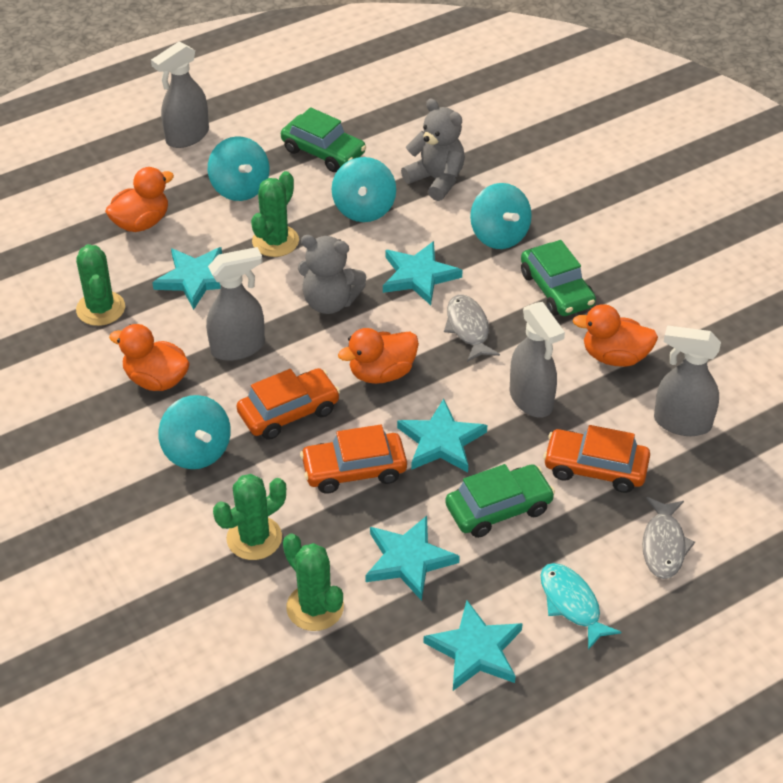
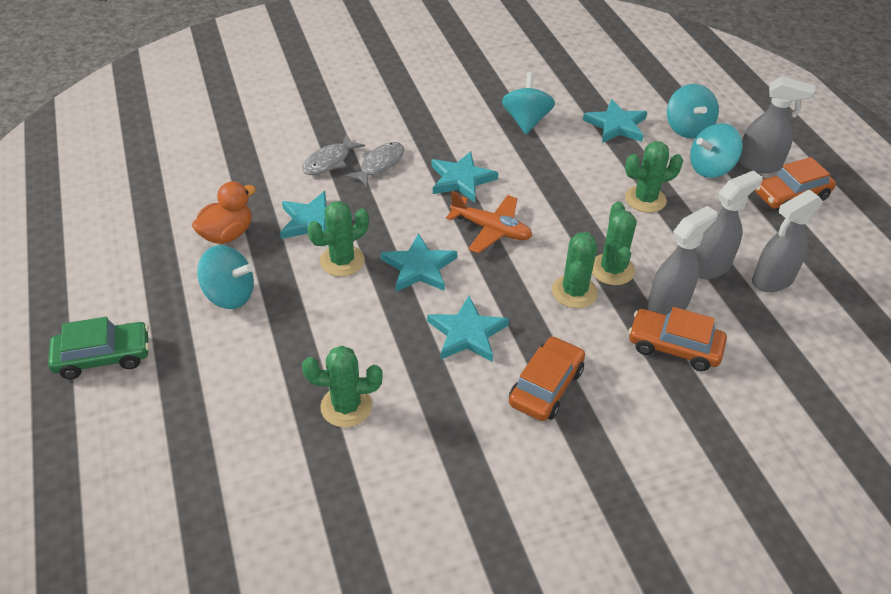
green cactus: [76,244,125,326] [213,474,286,560] [251,171,299,257] [283,533,344,631] = 4 -> [302,346,383,428] [307,201,369,277] [552,232,598,308] [592,201,637,285] [625,141,683,213] = 5
green car: [281,107,366,172] [445,464,555,538] [521,240,596,316] = 3 -> [48,317,149,379] = 1
grey teddy bear: [298,235,366,314] [401,99,465,201] = 2 -> none = 0
orange duck: [105,167,174,232] [109,324,190,391] [338,328,419,384] [573,304,658,367] = 4 -> [192,181,256,244] = 1
orange plane: none = 0 -> [446,191,532,254] = 1
turquoise fish: [540,563,621,650] = 1 -> none = 0

